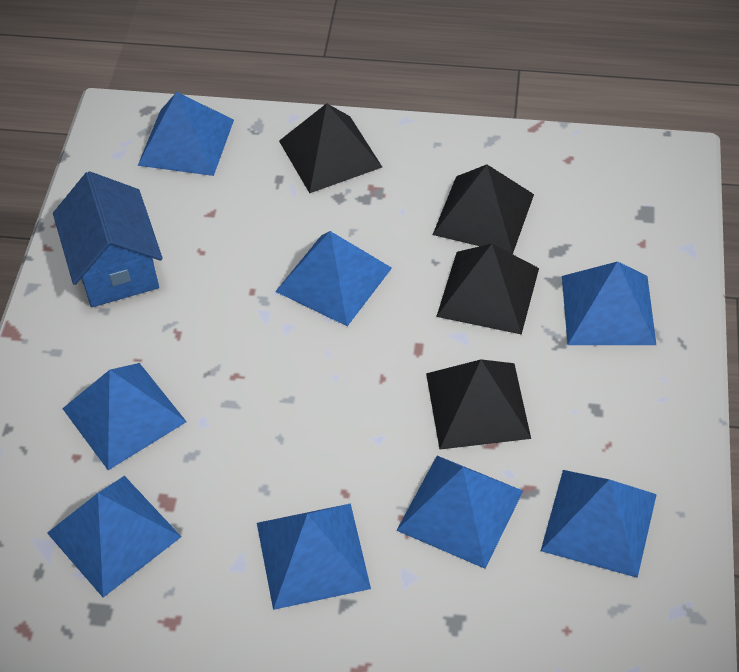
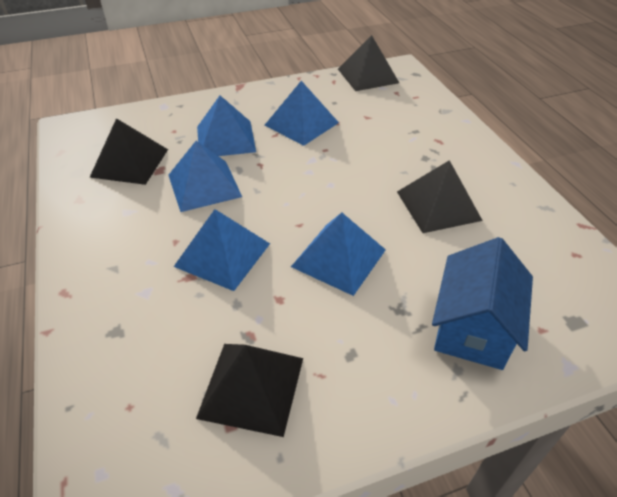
blue pyramid: [47,476,181,597] [62,363,187,470] [138,92,234,176] [257,503,371,610] [275,231,392,326] [396,456,523,569] [541,470,657,578] [562,261,656,345] = 8 -> [169,141,242,212] [174,209,270,291] [197,96,256,156] [265,81,339,146] [291,213,386,296] = 5

